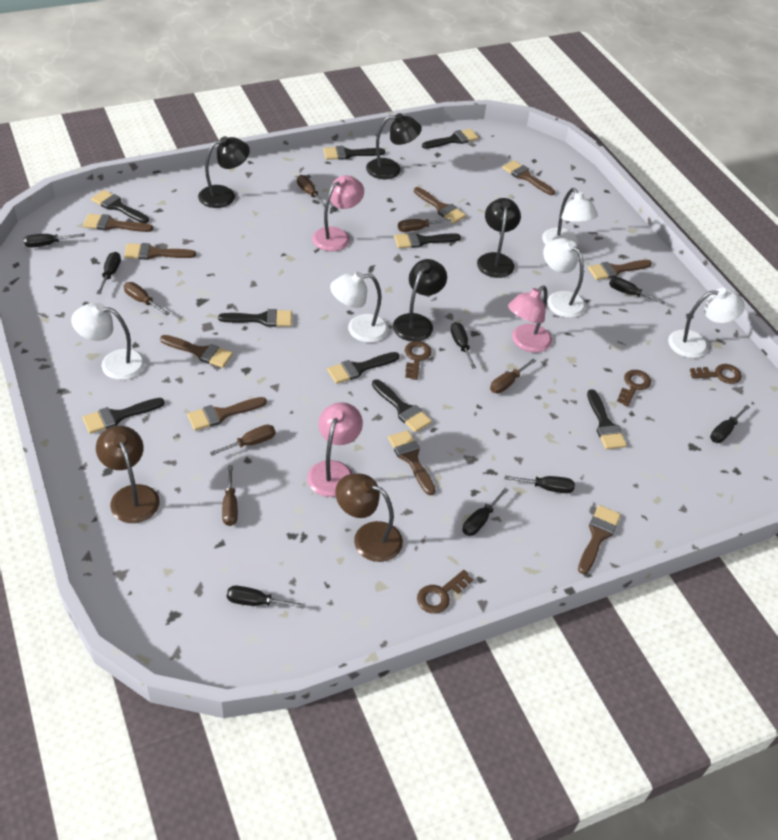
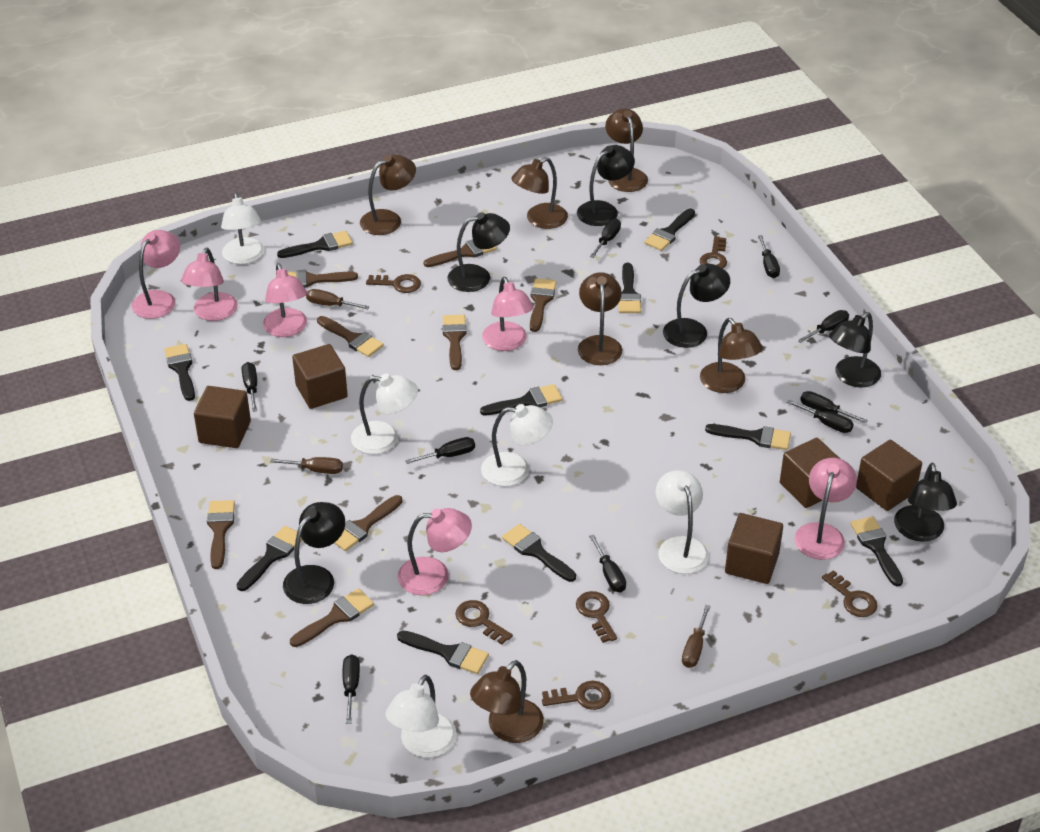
black brush: [82,398,164,434] [91,190,149,223] [218,309,292,327] [323,146,385,160] [327,352,399,384] [372,379,432,433] [394,232,461,248] [422,129,479,149] [587,389,627,449] = 9 -> [164,344,195,401] [237,526,302,591] [277,231,353,258] [397,630,489,674] [480,384,563,416] [502,524,576,582] [618,263,641,313] [644,208,695,251] [705,424,791,450] [850,517,903,587] = 10
black lamp: [198,136,250,208] [366,113,422,179] [393,259,447,342] [477,198,521,278] = 4 -> [283,502,345,604] [447,212,510,292] [577,145,635,226] [663,264,730,348] [829,312,881,388] [894,463,957,542] = 6
black screwdriver: [24,233,85,248] [96,252,121,294] [227,586,305,609] [450,322,476,369] [463,488,509,536] [505,475,575,493] [609,277,665,304] [710,405,750,443] = 8 -> [242,362,257,412] [343,654,360,724] [405,437,475,464] [589,535,626,593] [590,219,621,258] [758,235,780,278] [787,400,853,433] [797,310,849,343] [800,391,868,423] = 9
brown brush: [83,214,153,232] [124,243,196,260] [160,335,233,368] [187,397,267,431] [388,430,435,495] [414,187,466,224] [502,160,555,195] [578,505,621,574] [588,260,652,280] = 9 -> [207,500,235,569] [287,270,358,288] [290,588,374,647] [317,316,384,357] [334,495,402,551] [424,239,497,267] [443,315,466,370] [530,278,556,332] = 8
brown cube: none = 0 -> [194,386,251,448] [292,344,348,409] [725,513,783,584] [780,438,840,508] [856,440,922,511] = 5
brown key: [405,341,431,380] [417,570,473,614] [617,370,651,407] [690,364,742,384] = 4 -> [366,274,421,293] [455,600,513,645] [542,681,611,710] [576,591,617,643] [700,236,727,269] [822,570,878,617] = 6
brown lamp: [96,426,160,523] [335,474,403,562] = 2 -> [360,155,416,235] [470,660,544,743] [511,157,568,229] [578,272,622,365] [605,108,648,192] [700,318,763,393] = 6
brown screwdriver: [124,282,170,315] [210,424,275,456] [222,465,238,526] [297,175,325,208] [398,219,452,232] [490,359,536,393] = 6 -> [270,457,343,474] [306,289,369,309] [682,605,711,668] = 3
pink lamp: [307,402,363,497] [312,175,364,251] [508,286,552,353] = 3 -> [132,230,180,319] [181,247,238,321] [263,263,307,337] [397,508,472,595] [482,277,534,351] [794,458,857,560] = 6

